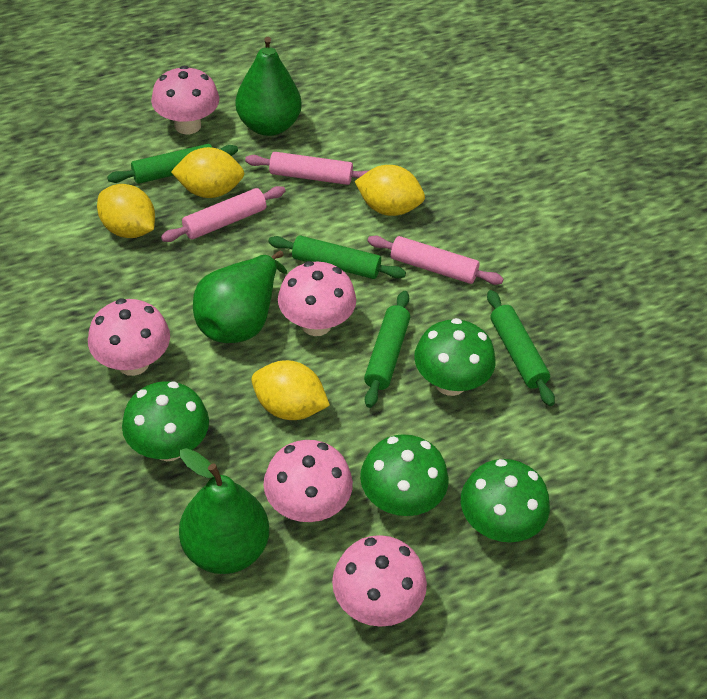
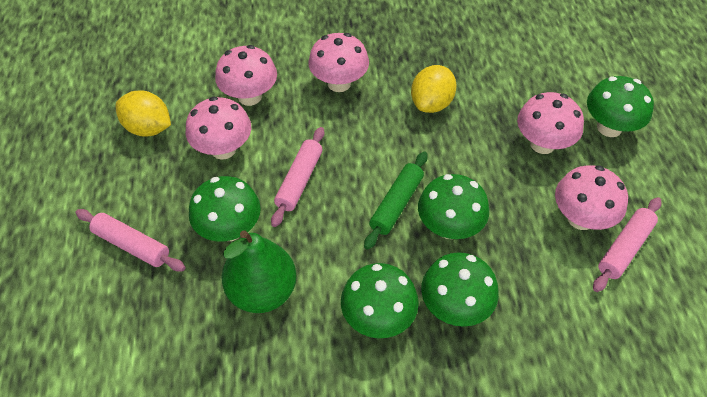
green mushroom: [122,382,209,461] [360,434,449,516] [414,318,495,396] [461,459,550,542] = 4 -> [189,176,261,241] [341,263,419,338] [418,174,489,239] [421,252,499,327] [587,76,654,137] = 5
green pear: [179,448,269,574] [193,251,287,343] [236,37,302,136] = 3 -> [222,230,297,313] = 1
green rolling pin: [107,144,238,184] [268,235,406,279] [364,291,410,408] [487,290,555,406] = 4 -> [364,151,428,250] = 1
yellow lemon: [97,184,155,238] [171,147,245,198] [251,360,330,420] [355,165,425,216] = 4 -> [115,91,171,137] [411,65,457,113] = 2

